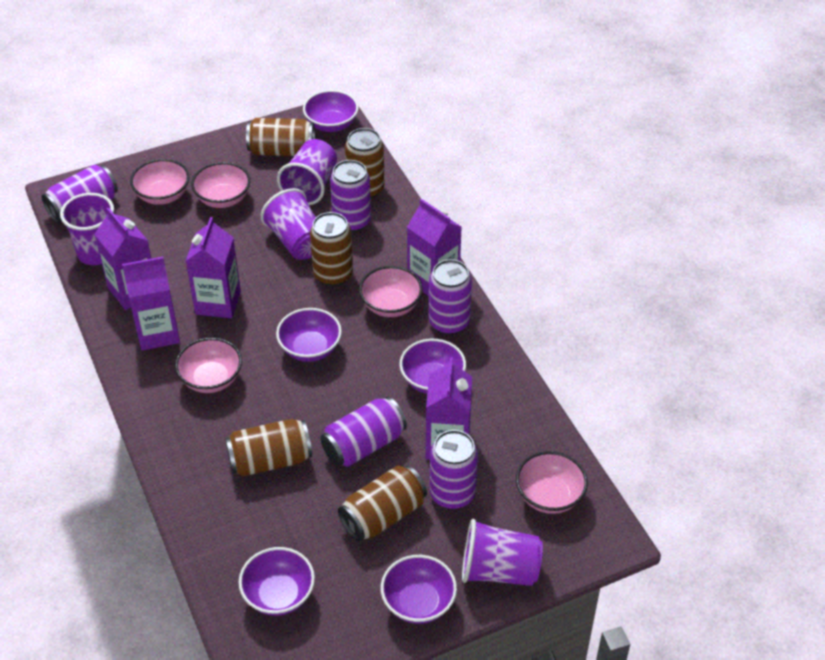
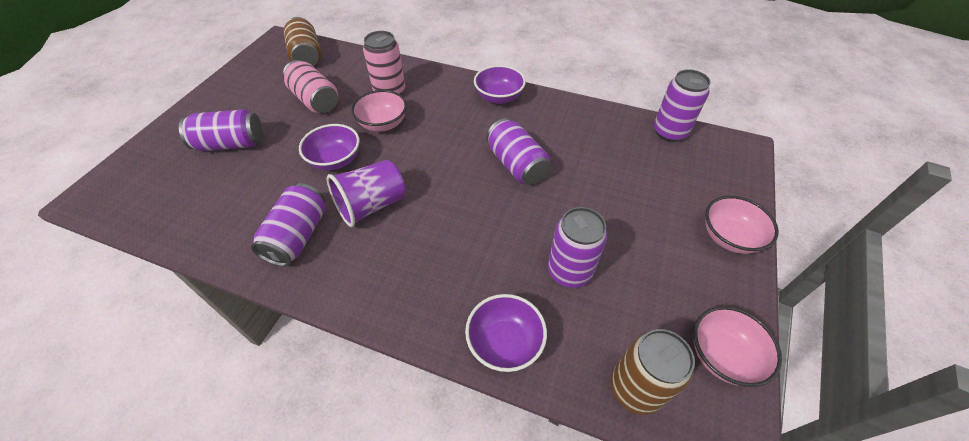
brown can: [225,419,312,477] [246,118,315,156] [310,212,353,286] [338,465,427,542] [345,128,385,199] = 5 -> [283,17,321,66] [610,329,695,415] = 2
pink bowl: [130,159,190,205] [175,337,242,393] [191,162,251,208] [359,266,423,317] [516,451,588,514] = 5 -> [351,90,407,132] [693,306,782,387] [705,196,779,254] = 3
pink can: none = 0 -> [283,60,338,114] [363,31,405,95] = 2
purple bowl: [239,547,315,616] [276,308,342,362] [303,90,359,132] [381,555,457,624] [399,339,466,394] = 5 -> [299,124,359,170] [465,294,547,372] [474,65,526,104] = 3
purple carton: [94,207,151,310] [122,257,180,351] [186,217,241,318] [407,199,461,296] [426,357,472,460] = 5 -> none = 0
purple cup: [60,193,114,265] [261,188,316,260] [277,139,337,205] [462,519,543,586] = 4 -> [327,160,405,227] = 1

